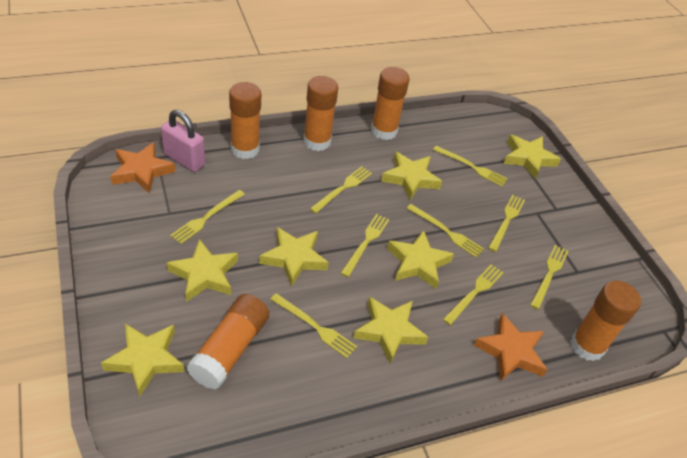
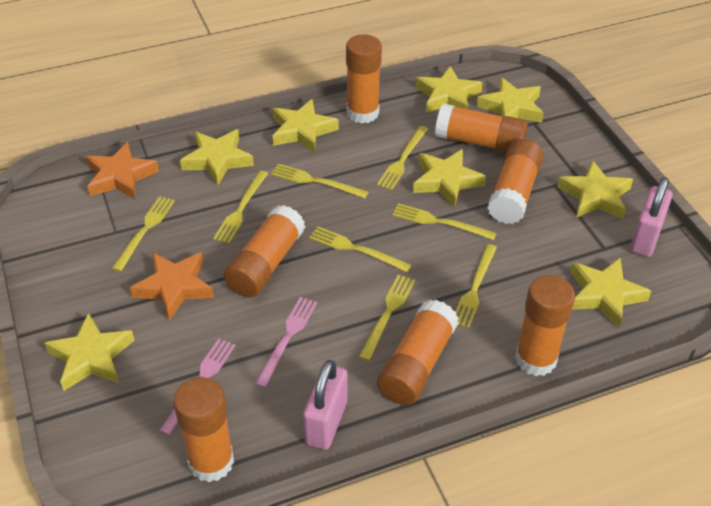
orange glue stick: [187,294,269,390] [229,82,261,159] [303,76,338,151] [371,67,410,140] [570,280,641,361] = 5 -> [173,377,234,482] [224,205,305,298] [346,34,382,123] [377,299,458,405] [435,103,528,152] [487,139,543,224] [515,275,575,376] = 7
pink fork: none = 0 -> [159,338,236,436] [255,297,317,388] = 2
pink padlock: [161,110,205,172] = 1 -> [303,360,348,450] [630,177,673,257] = 2
yellow fork: [170,190,245,244] [270,293,357,358] [310,166,372,213] [341,214,390,277] [407,204,484,257] [433,146,508,186] [443,264,504,325] [488,195,525,252] [530,245,569,310] = 9 -> [112,196,175,272] [213,171,268,244] [271,164,369,198] [309,227,411,272] [359,275,415,361] [377,126,428,190] [392,203,497,240] [455,244,497,328] = 8
yellow star: [101,324,184,397] [167,239,238,302] [259,227,329,287] [353,297,428,364] [381,151,442,200] [387,230,454,289] [503,134,561,179] = 7 -> [44,313,135,391] [180,129,254,185] [272,99,339,153] [413,149,486,208] [416,66,483,113] [476,77,544,123] [557,161,633,219] [570,257,651,328] = 8

